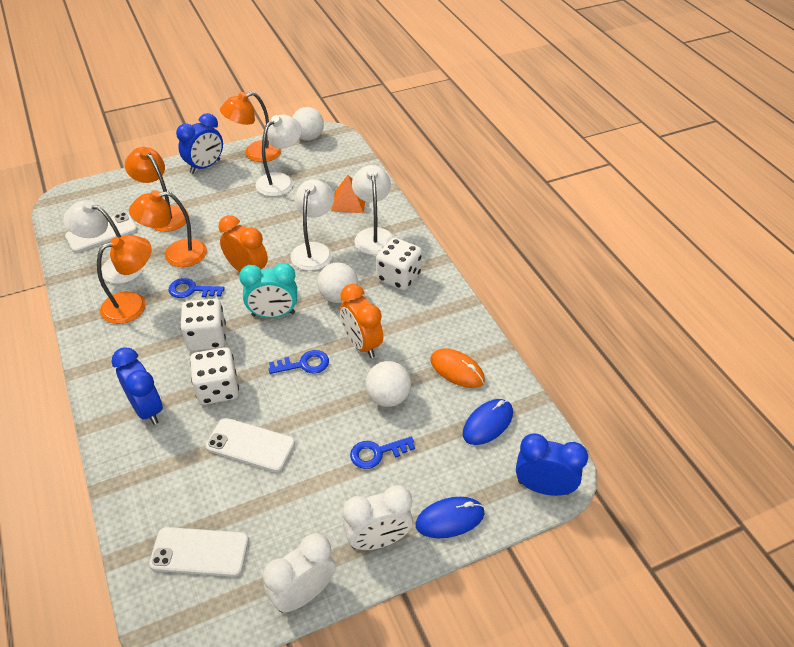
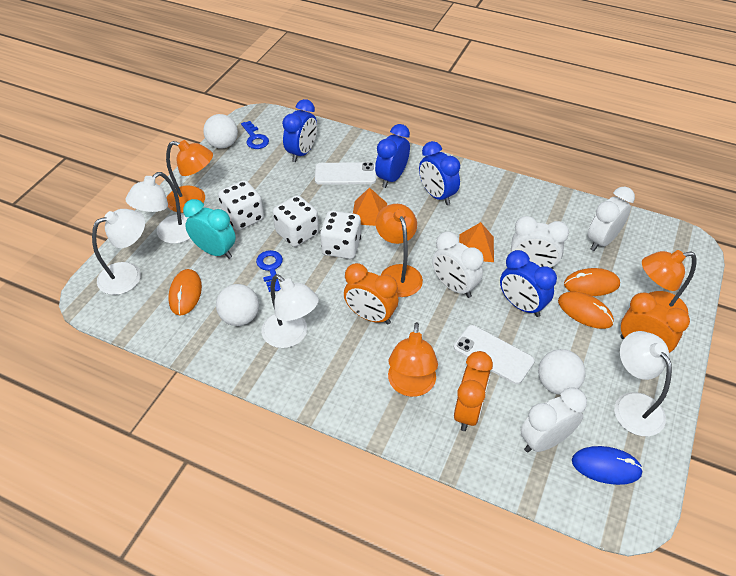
blue clock: [112,347,163,425] [176,113,223,174] [516,433,588,496] = 3 -> [282,99,317,162] [375,124,410,188] [419,141,460,205] [500,250,557,317] = 4
blue key: [169,278,225,298] [269,350,329,374] [350,436,415,469] = 3 -> [241,121,269,149] [256,250,283,292] = 2
blue mouse: [415,497,485,538] [463,399,513,445] = 2 -> [572,446,643,485] = 1
orange clock: [219,215,268,272] [340,284,383,358] = 2 -> [344,263,398,325] [454,351,493,431] [621,292,690,353] = 3
orange mouse: [431,348,485,388] = 1 -> [168,269,202,315] [558,291,614,329] [564,268,620,296] = 3
orange pyramid: [331,175,365,213] = 1 -> [353,187,387,226] [459,222,494,262] = 2
white clock: [263,533,336,612] [343,485,413,550] = 2 -> [432,232,484,298] [511,216,569,269] [520,387,587,452] [588,186,635,251] = 4
white phone: [65,212,137,253] [149,527,249,577] [206,418,295,472] = 3 -> [315,162,376,185] [454,325,535,384] = 2

